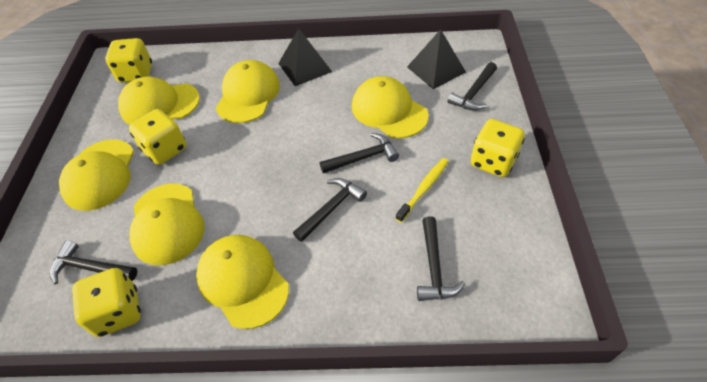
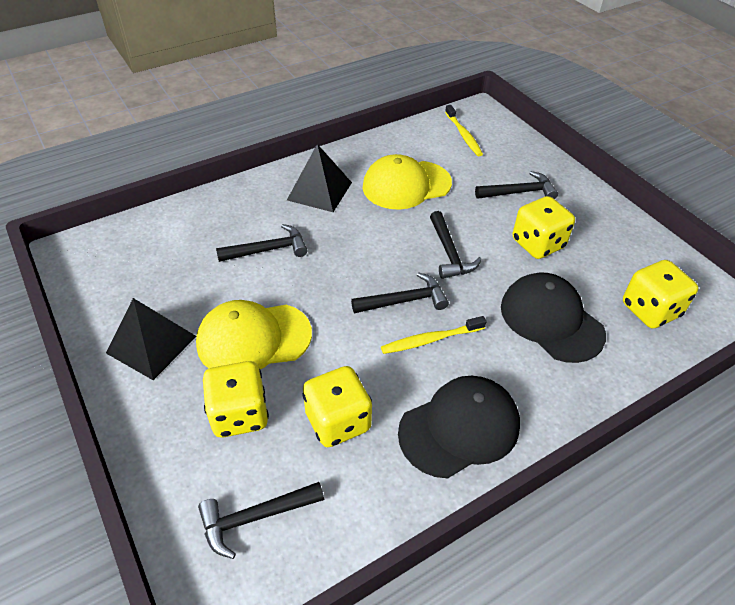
black cap: none = 0 -> [398,376,520,478] [501,272,606,363] = 2
yellow cap: [59,139,134,211] [118,77,200,124] [129,184,204,265] [196,235,289,329] [216,60,280,123] [352,76,428,138] = 6 -> [196,300,312,369] [362,154,452,210] = 2
yellow toothbrush: [396,158,449,223] = 1 -> [381,316,487,354] [445,105,483,156] = 2

